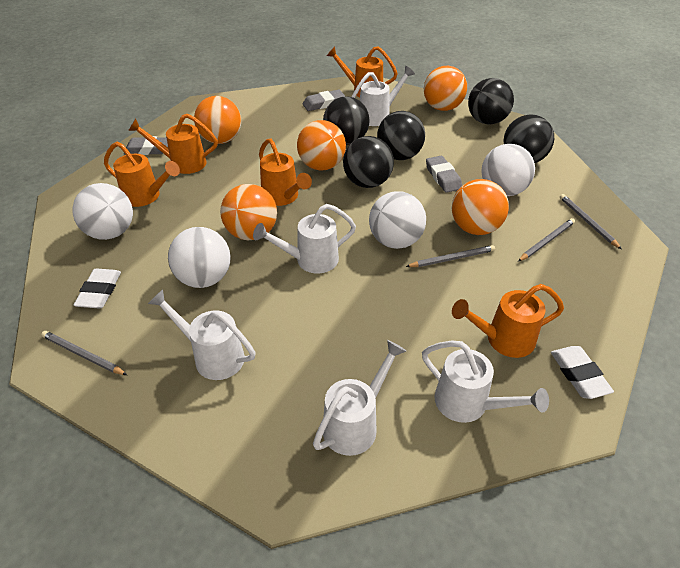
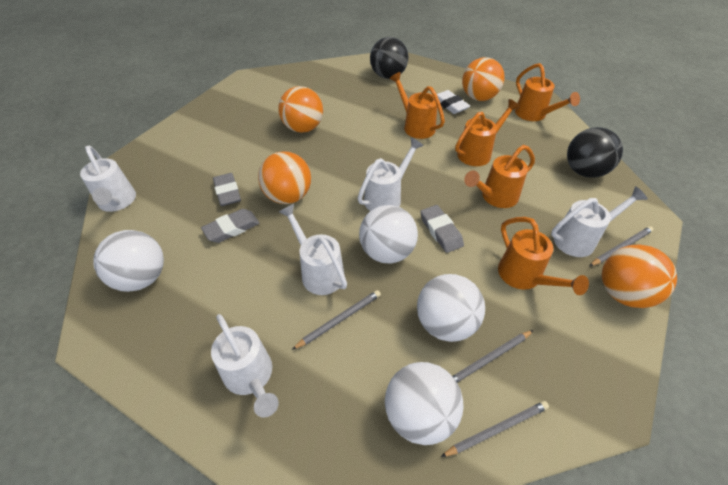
black ball: [323,96,370,145] [343,136,394,188] [377,111,425,160] [468,78,514,124] [503,114,554,163] = 5 -> [370,37,408,79] [567,127,623,178] = 2
orange ball: [194,96,241,144] [220,184,277,241] [297,120,346,171] [424,66,467,111] [452,179,509,235] = 5 -> [258,151,311,204] [278,86,323,133] [462,57,505,101] [602,244,677,308] = 4
white eraser: [74,269,121,309] [551,346,614,399] = 2 -> [437,90,470,114] = 1

